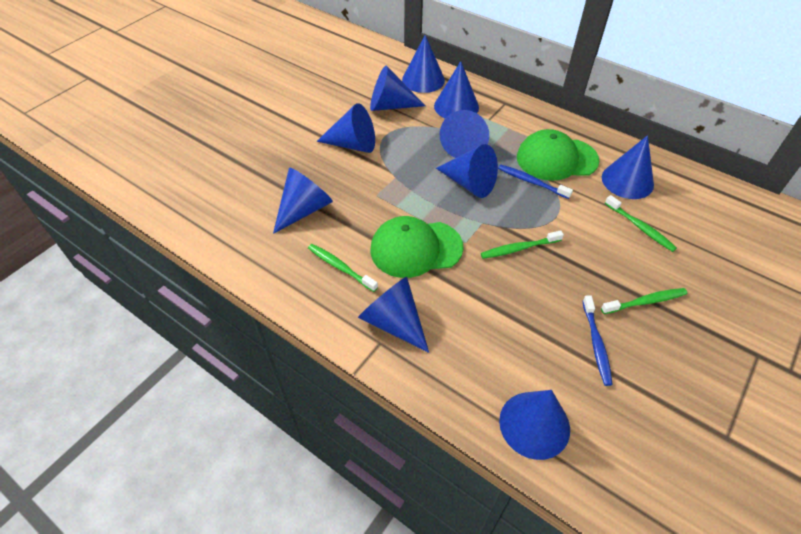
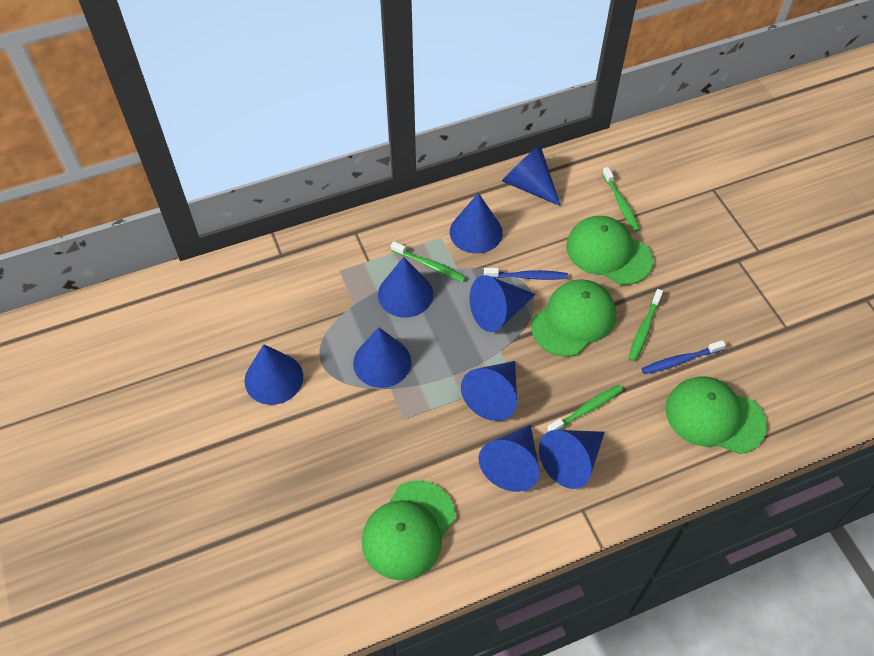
blue cone: [273,167,333,234] [316,103,375,153] [358,276,429,353] [370,65,425,111] [402,35,445,93] [434,61,479,118] [436,144,498,198] [440,110,489,158] [499,390,570,460] [602,135,654,199] = 10 -> [244,344,303,405] [353,327,411,388] [378,257,433,318] [450,193,503,254] [461,361,517,421] [470,275,536,332] [479,425,539,492] [502,145,561,206] [539,430,605,489] = 9
green cap: [370,216,464,278] [517,129,599,181] = 2 -> [362,480,455,580] [531,279,616,357] [566,216,653,285] [666,377,767,454] = 4

